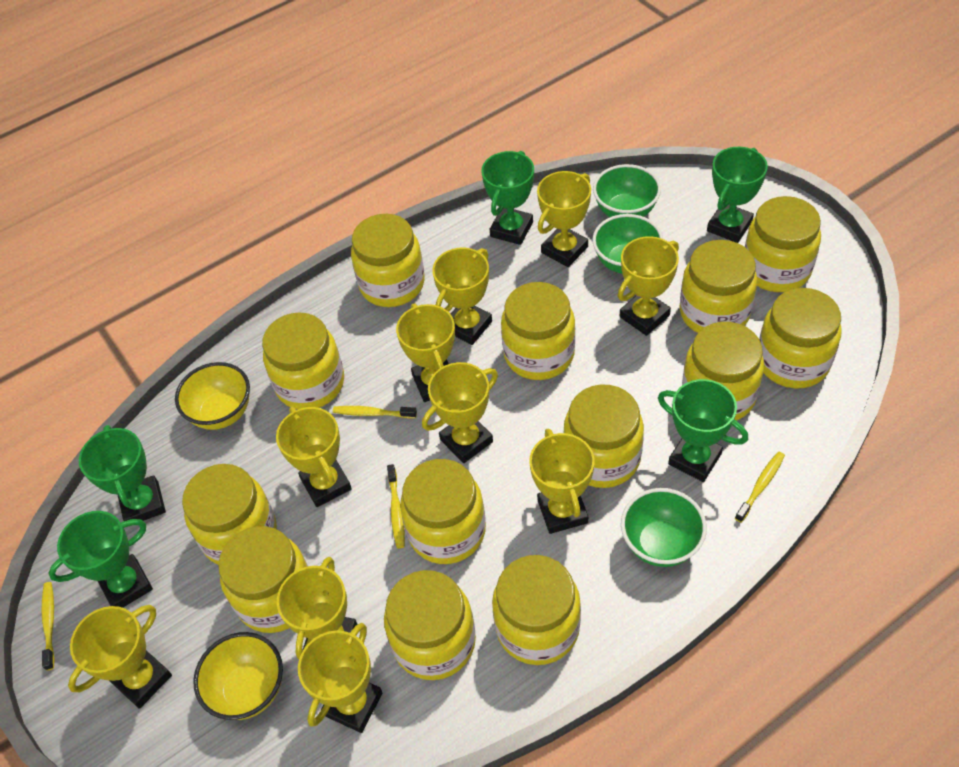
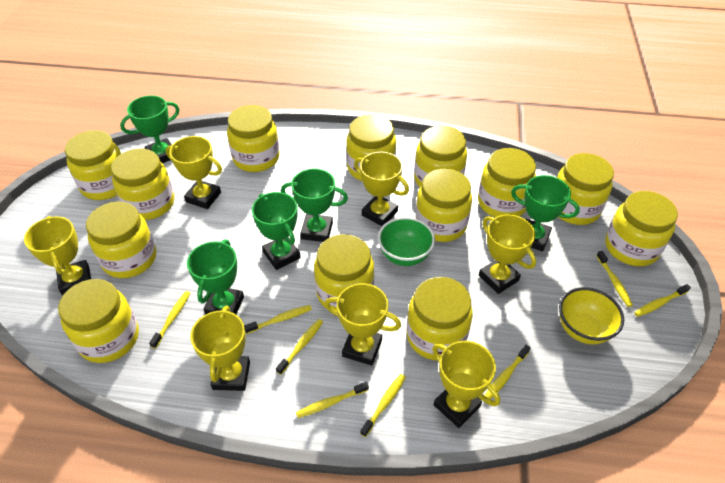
green bowl: [592,214,663,274] [593,164,661,217] [621,488,707,567] = 3 -> [378,217,435,266] = 1
yellow bowl: [175,362,250,430] [193,632,283,720] = 2 -> [559,287,624,344] = 1
yellow toothbrush: [41,582,55,670] [333,406,417,418] [387,464,405,548] [735,452,785,523] = 4 -> [149,291,190,349] [244,305,312,334] [276,319,323,375] [296,382,369,418] [360,374,406,437] [484,345,531,400] [597,251,633,307] [634,284,691,317] = 8
yellow trophy: [68,605,172,709] [276,407,352,507] [277,557,358,659] [298,623,382,733] [396,303,455,402] [422,362,498,463] [432,248,492,345] [529,429,595,534] [537,171,591,267] [617,236,679,336] = 10 -> [24,216,91,295] [166,136,222,209] [190,306,250,391] [325,283,401,366] [354,152,409,226] [432,341,500,428] [479,214,536,294] = 7

